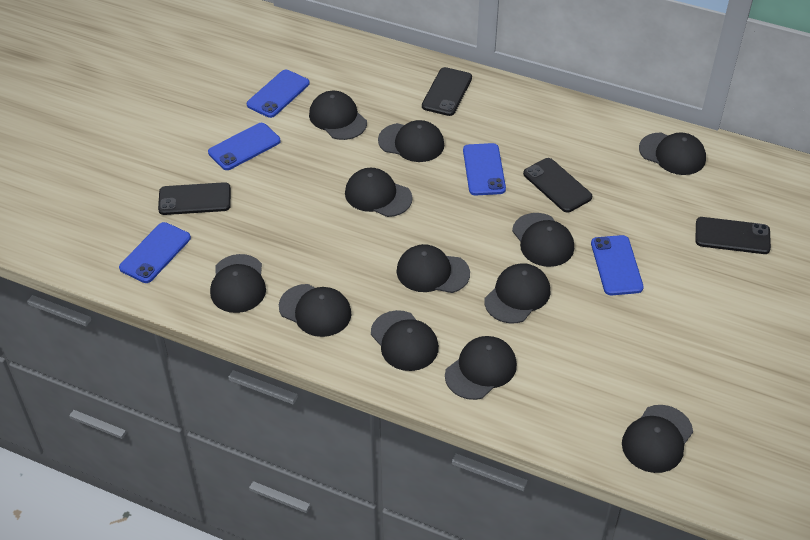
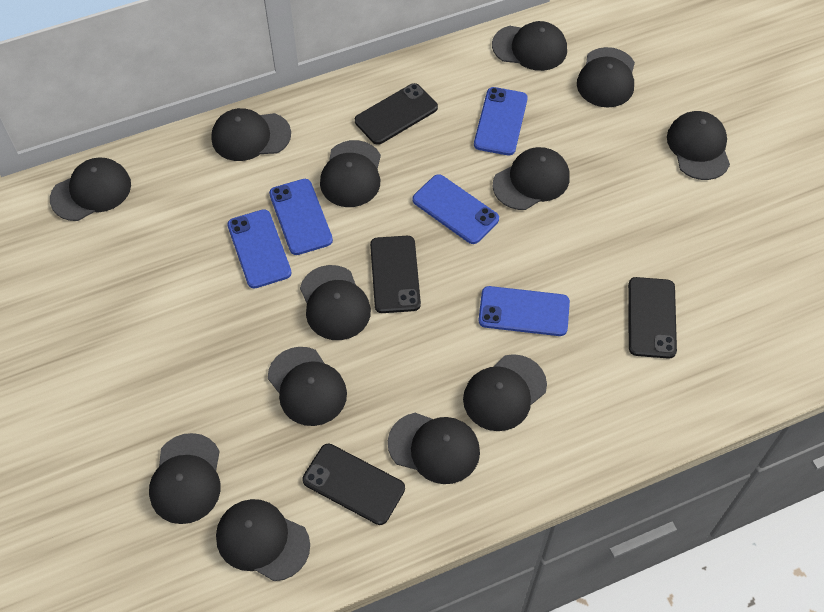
black cap: [210,254,266,313] [279,284,352,337] [309,91,367,140] [345,168,413,217] [371,310,439,371] [378,120,445,162] [397,244,470,293] [445,336,517,400] [484,263,551,323] [512,213,574,267] [622,405,693,473] [639,132,706,175] = 12 -> [50,158,131,221] [149,433,221,524] [211,108,291,161] [216,499,310,581] [268,347,347,426] [300,265,371,340] [320,140,381,207] [388,413,480,484] [463,354,547,431] [492,21,567,71] [493,147,570,210] [577,47,635,108] [667,111,730,180] = 13

